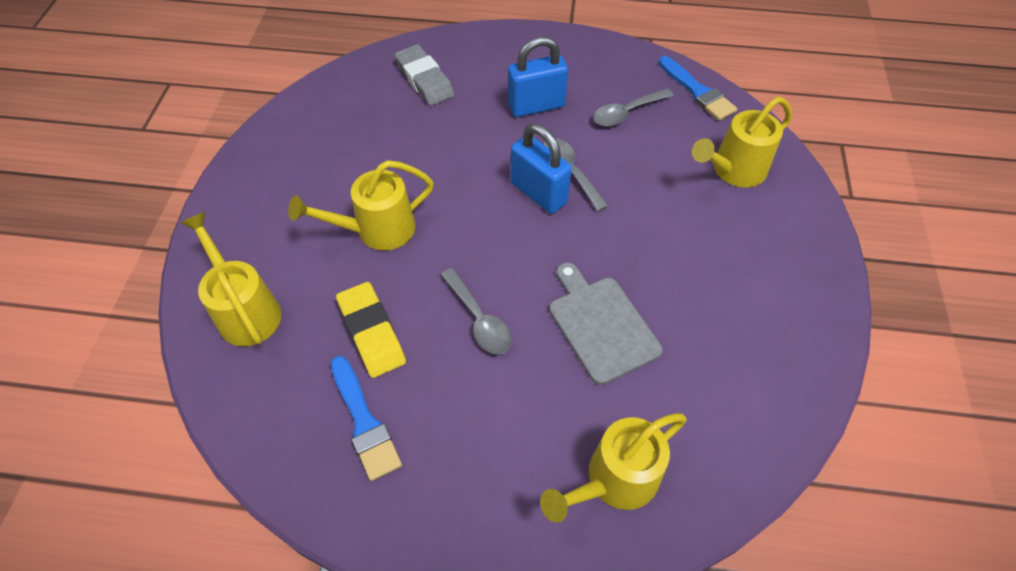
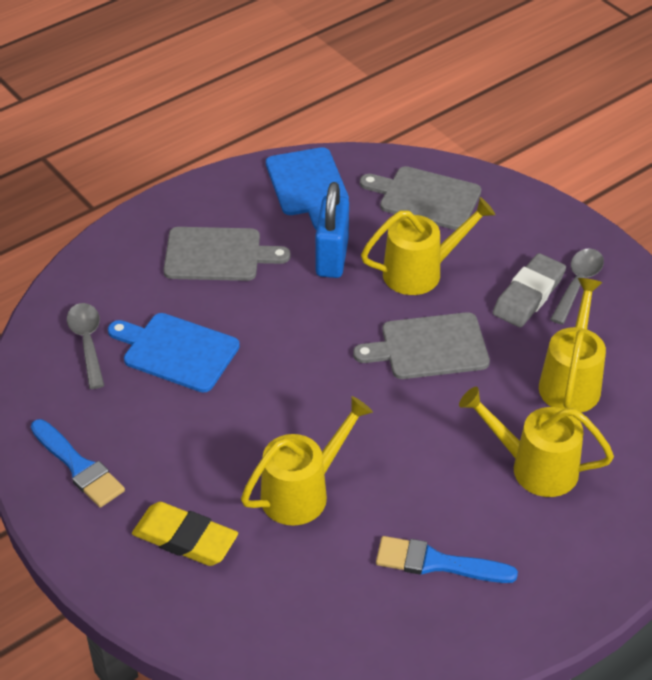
blue cutting board: none = 0 -> [108,313,240,393] [266,147,349,230] = 2
blue padlock: [508,37,568,117] [511,123,572,214] = 2 -> [315,182,349,278] = 1
grey cutting board: [549,263,663,385] = 1 -> [163,227,291,281] [353,312,490,379] [360,166,481,230] = 3
grey spoon: [441,268,512,354] [543,138,608,211] [593,88,674,126] = 3 -> [67,303,104,389] [550,248,604,325] = 2

